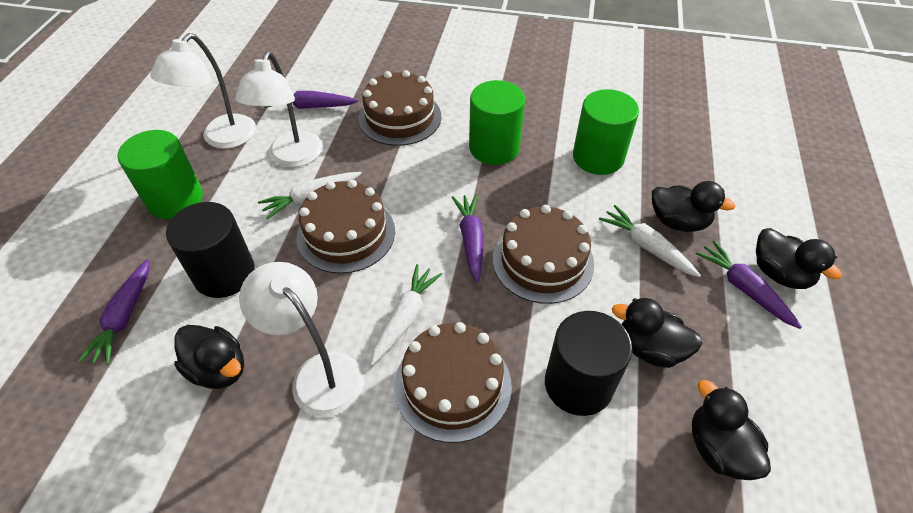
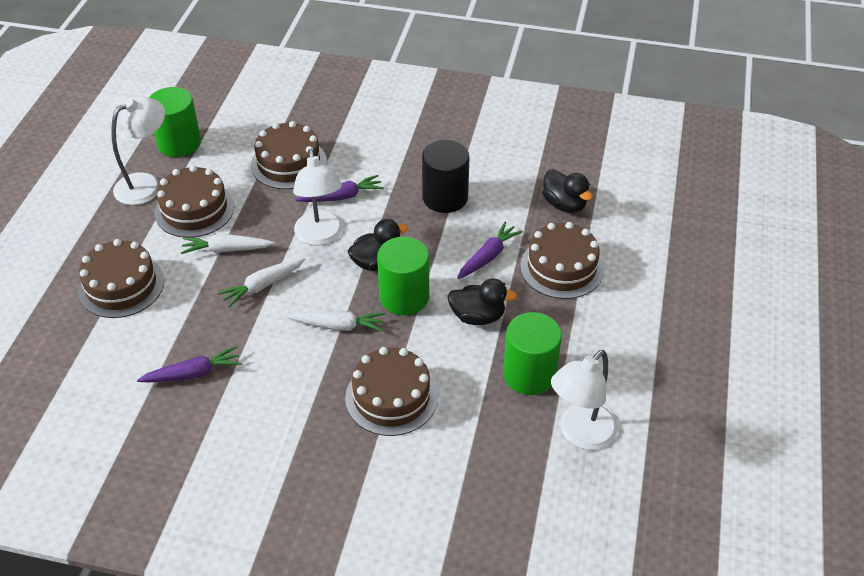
black cylinder: [166,202,255,298] [545,311,632,416] = 2 -> [422,140,470,213] = 1
black duck: [174,325,244,389] [612,298,702,368] [652,181,735,232] [692,380,771,480] [756,228,842,289] = 5 -> [348,219,408,271] [448,278,517,325] [543,169,593,213] = 3
brown cake: [297,180,395,274] [358,70,441,146] [394,322,512,443] [493,205,594,304] = 4 -> [78,239,164,318] [154,165,235,238] [251,121,327,189] [345,347,438,436] [520,222,604,299] = 5
purple carrot: [78,259,149,365] [264,91,358,109] [452,194,484,283] [695,241,802,329] = 4 -> [137,346,242,382] [296,175,384,202] [457,222,523,279] = 3

